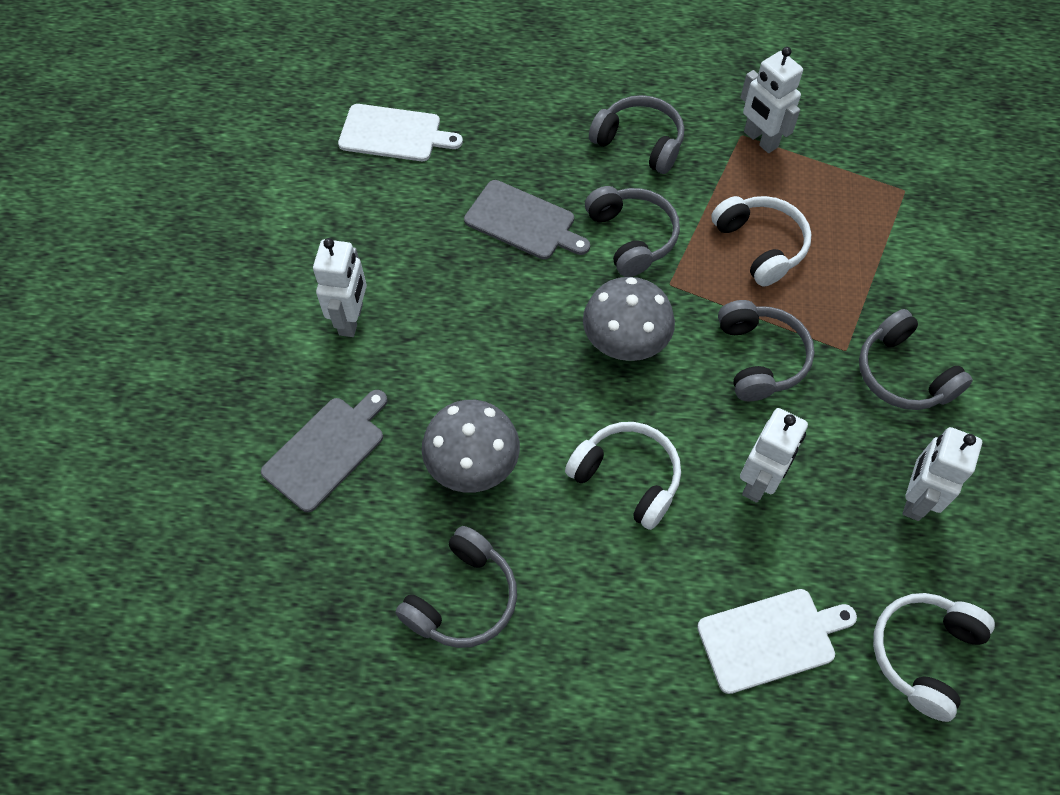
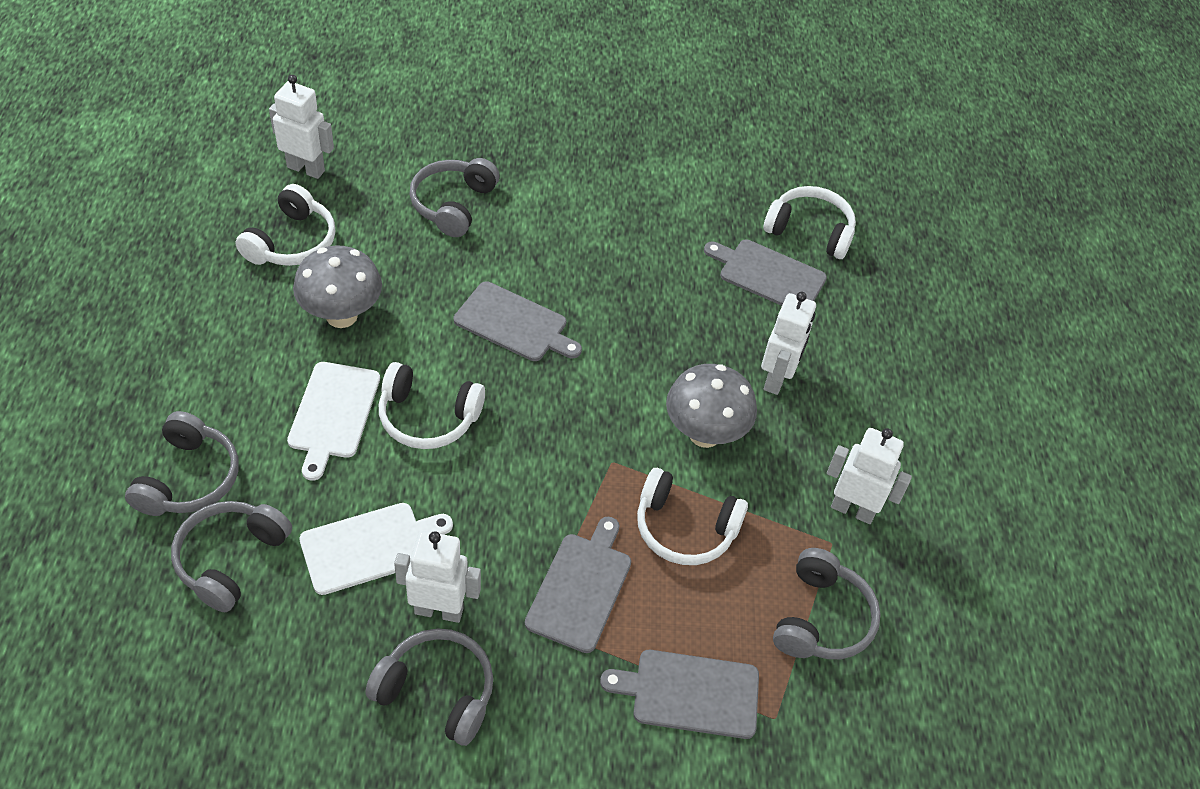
grey cutting board: [261,390,388,512] [464,180,590,259] = 2 -> [454,281,582,361] [525,517,631,653] [600,650,759,739] [704,239,827,306] = 4
white headphones: [565,422,681,530] [711,196,811,286] [873,593,995,722] = 3 -> [235,184,335,266] [379,362,485,449] [637,468,748,565] [764,186,856,259] = 4

